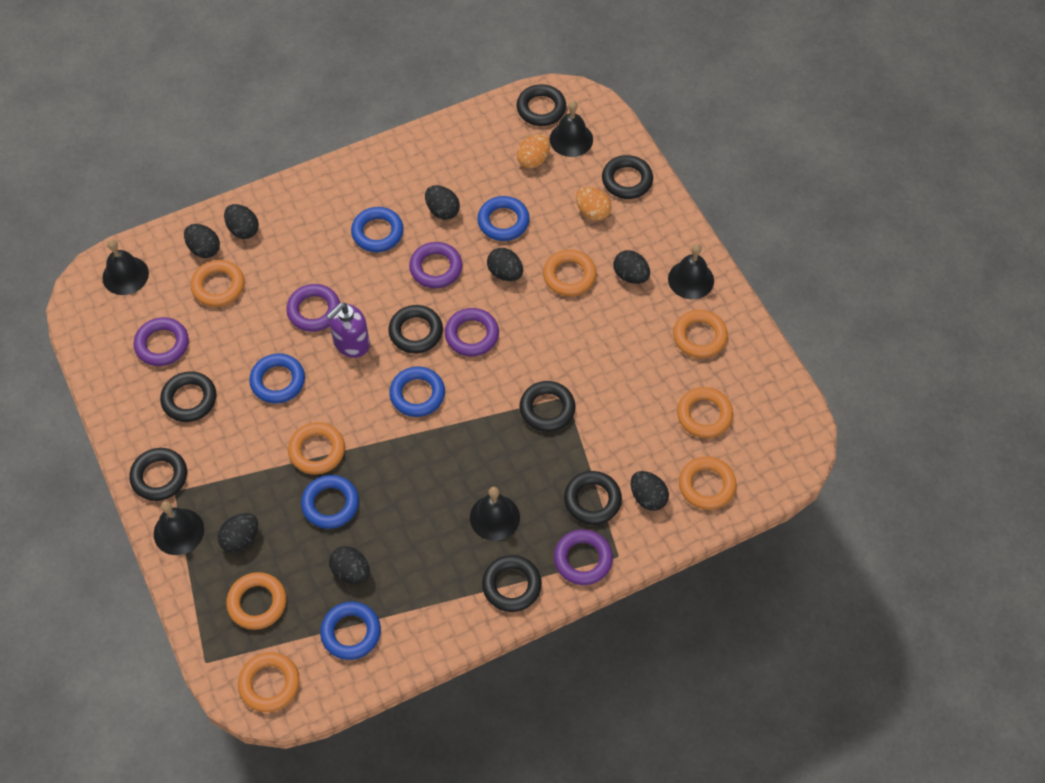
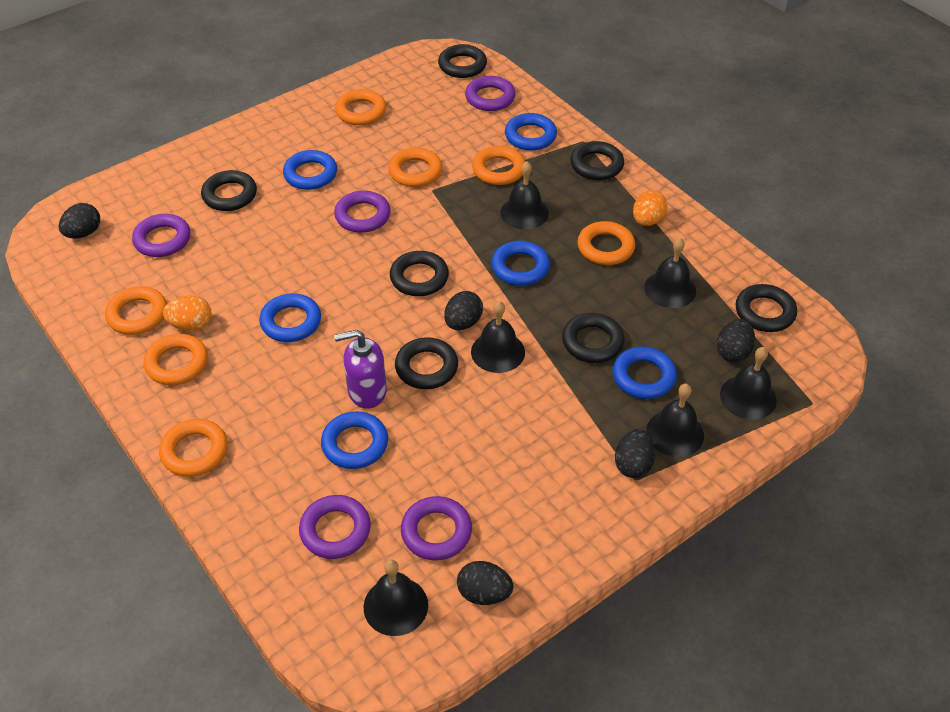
black bell: [102,239,149,295] [154,501,204,555] [470,487,520,541] [549,101,593,157] [668,244,714,299] = 5 -> [364,559,428,636] [471,301,525,373] [500,161,549,230] [644,238,696,308] [646,383,704,457] [720,347,777,420] = 6
black egg: [184,224,220,258] [218,513,258,553] [224,204,259,239] [329,546,370,584] [425,185,460,220] [487,248,523,281] [613,250,650,284] [631,471,669,511] = 8 -> [59,203,100,239] [444,291,483,330] [457,561,513,605] [615,429,655,478] [717,319,755,362] = 5
black ring: [130,448,187,501] [160,371,216,422] [388,305,443,353] [482,555,542,612] [516,84,566,126] [520,381,576,432] [564,471,622,525] [602,155,653,199] = 8 -> [201,170,257,211] [390,251,449,296] [395,337,458,389] [438,44,487,78] [562,313,625,363] [570,141,624,180] [736,284,797,332] = 7
orange ring: [191,260,244,307] [226,572,286,630] [238,652,300,712] [288,422,345,475] [543,250,597,296] [673,310,728,358] [677,387,733,438] [679,456,737,510] = 8 -> [105,286,167,335] [143,334,208,385] [159,419,228,477] [335,89,386,125] [388,148,442,187] [472,146,525,185] [577,221,635,265] = 7

